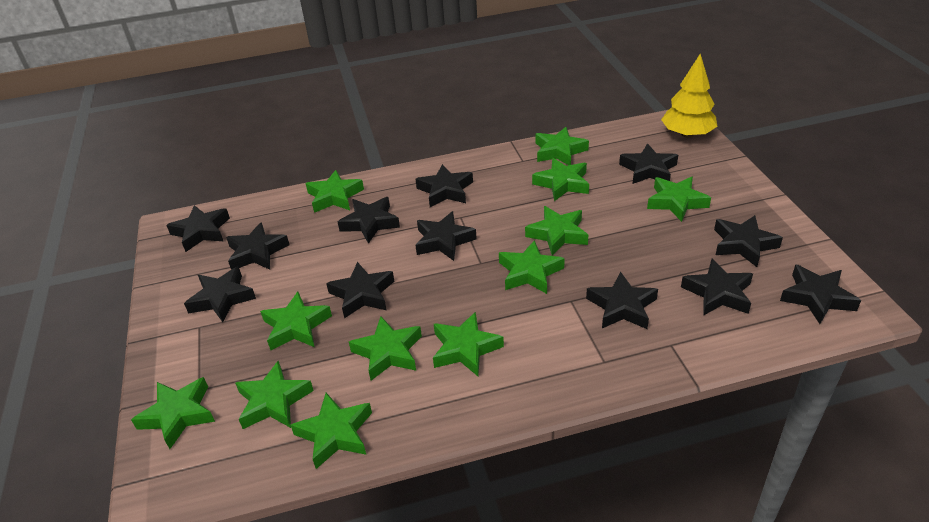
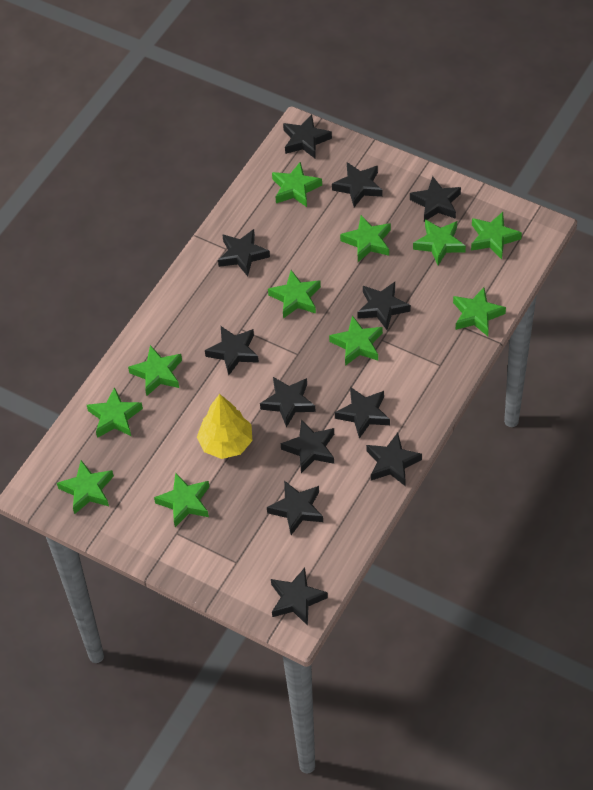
green star: [131,377,215,449] [235,361,314,429] [260,292,332,350] [290,393,372,469] [305,170,364,213] [349,316,422,380] [433,312,504,376] [499,240,565,294] [525,206,588,255] [532,158,589,201] [535,127,589,165] [647,177,711,222] = 12 -> [57,460,114,514] [87,387,143,438] [128,345,182,396] [154,472,210,527] [268,270,321,319] [272,162,322,207] [329,316,383,366] [340,215,391,262] [413,219,466,265] [453,287,506,336] [471,212,522,259] = 11

